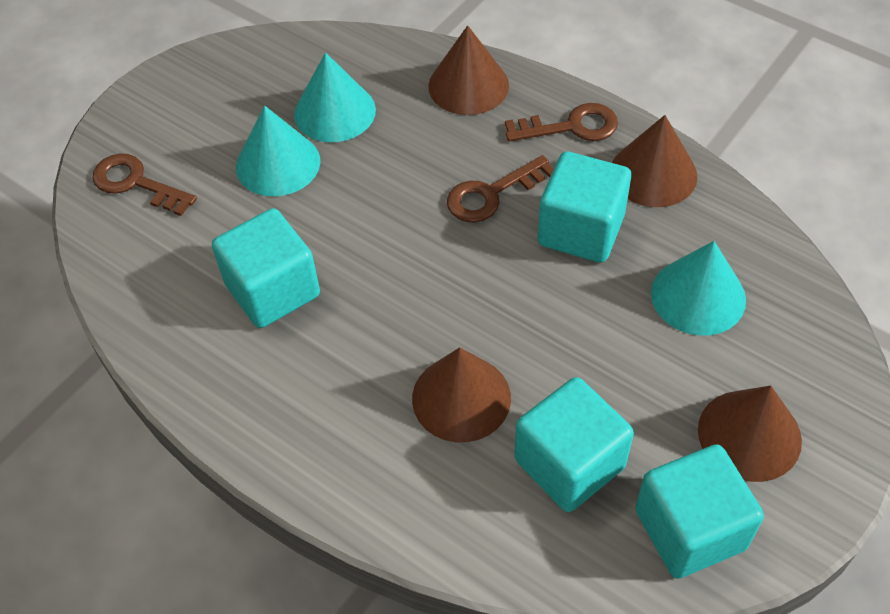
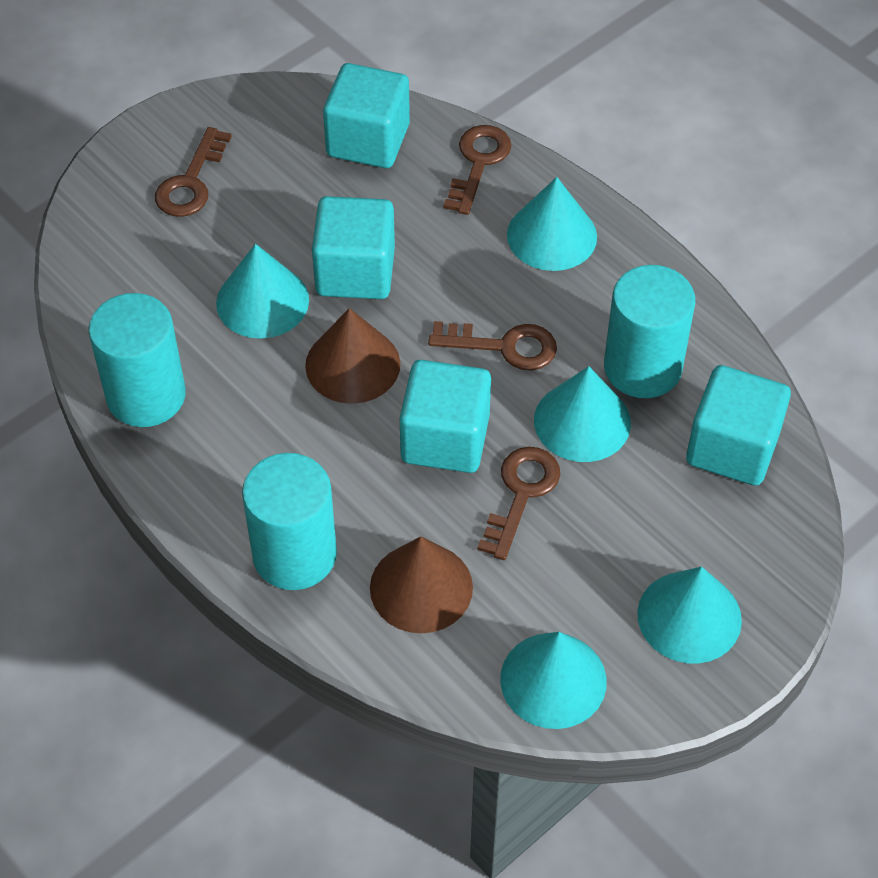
brown cone: [412,347,511,442] [428,25,509,115] [612,115,697,207] [698,386,802,482] = 4 -> [305,308,400,404] [370,536,473,633] = 2
brown key: [92,154,197,216] [447,155,554,222] [505,103,618,142] = 3 -> [155,127,232,217] [428,321,557,370] [444,125,511,215] [477,447,560,560] = 4
turquoise cone: [236,106,320,197] [294,53,376,142] [651,241,746,336] = 3 -> [216,244,309,339] [500,632,607,729] [507,177,597,271] [534,366,631,462] [637,567,742,664] = 5
turquoise cylinder: none = 0 -> [89,293,186,427] [242,453,337,590] [604,265,695,398] = 3

